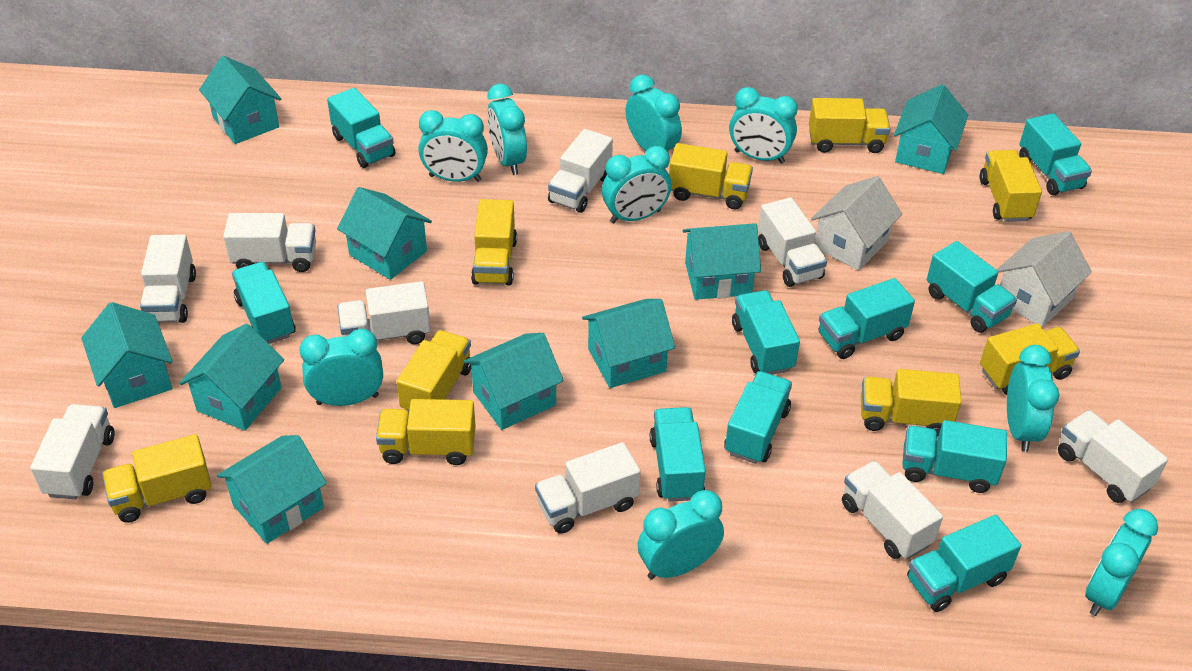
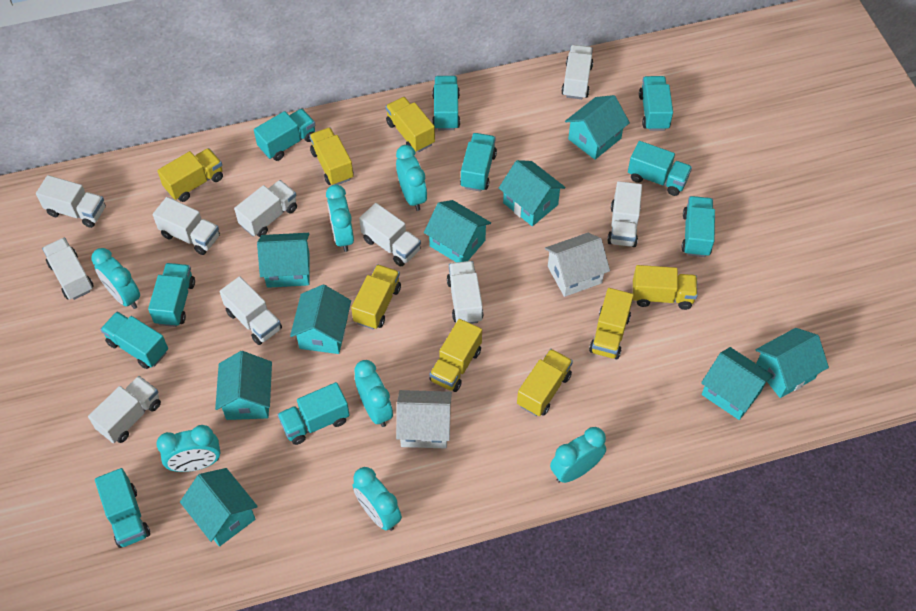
turquoise clock: [299,329,383,406] [419,110,488,182] [487,84,527,175] [602,146,672,224] [626,74,682,152] [637,490,724,580] [729,87,798,163] [1007,345,1059,452] [1085,509,1158,616] = 9 -> [91,248,140,309] [156,425,221,472] [326,184,354,252] [353,467,402,531] [354,360,393,427] [396,145,427,211] [550,427,606,483] = 7
white truck: [30,404,114,500] [140,234,196,323] [223,213,316,272] [337,281,431,344] [535,442,641,534] [548,129,613,213] [758,197,827,287] [842,461,943,559] [1058,410,1168,503] = 9 -> [36,175,106,228] [42,238,94,300] [88,376,161,443] [153,197,220,255] [220,276,282,345] [234,180,297,237] [359,203,421,266] [447,261,484,324] [561,45,593,99] [607,181,642,247] = 10
yellow truck: [102,434,212,523] [376,399,476,465] [396,330,471,412] [471,199,517,285] [669,143,753,209] [809,98,890,153] [861,369,961,436] [980,150,1042,222] [980,323,1080,395] = 9 -> [157,148,223,202] [309,127,354,185] [351,264,401,329] [385,97,435,152] [429,319,482,392] [517,349,573,416] [589,288,634,359] [633,265,698,310] = 8

